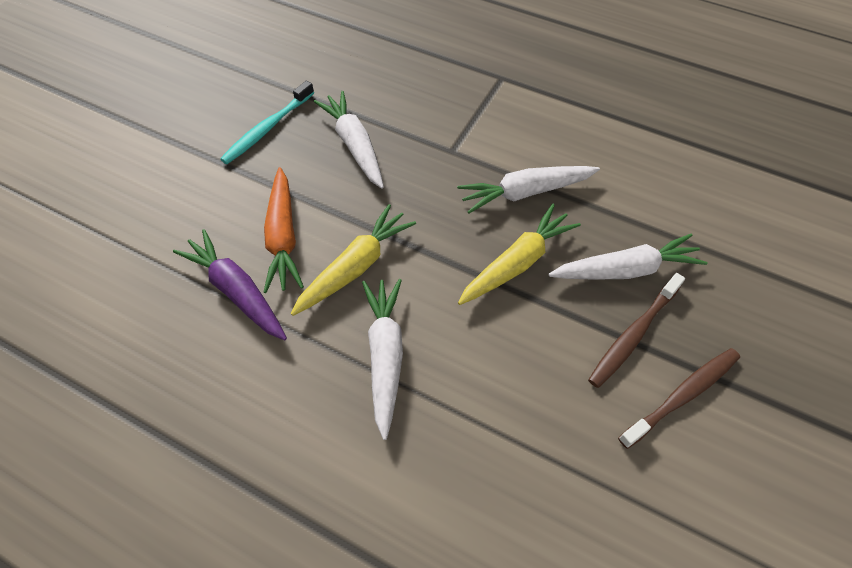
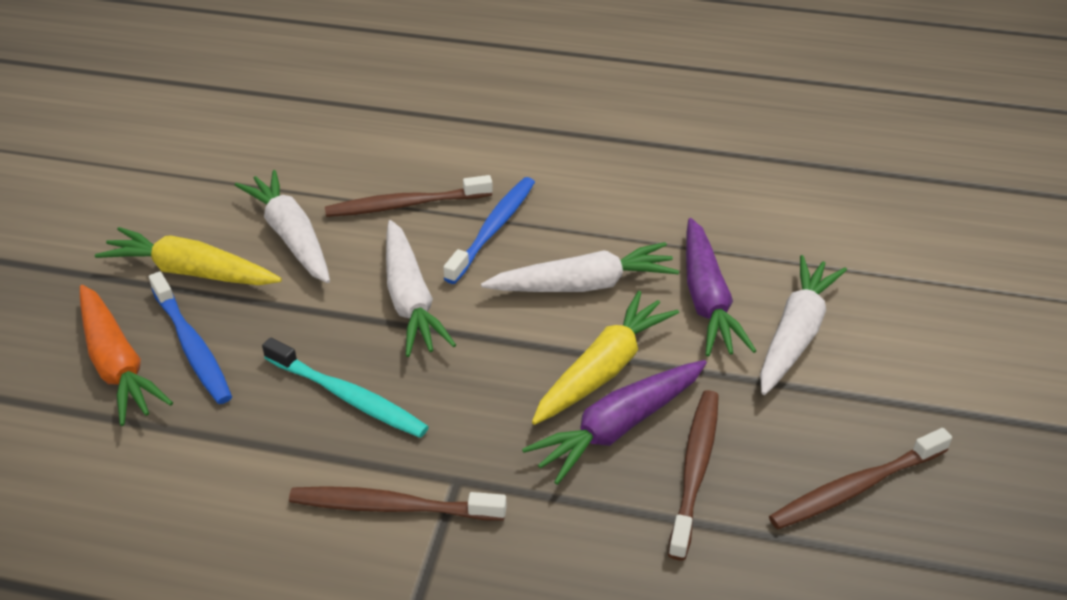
blue toothbrush: none = 0 -> [149,271,232,404] [443,177,535,284] = 2
brown toothbrush: [588,273,685,388] [618,348,740,449] = 2 -> [289,486,506,521] [325,175,493,217] [668,390,719,560] [769,428,952,529] = 4
purple carrot: [173,229,287,340] = 1 -> [522,360,707,485] [686,218,756,357] = 2

